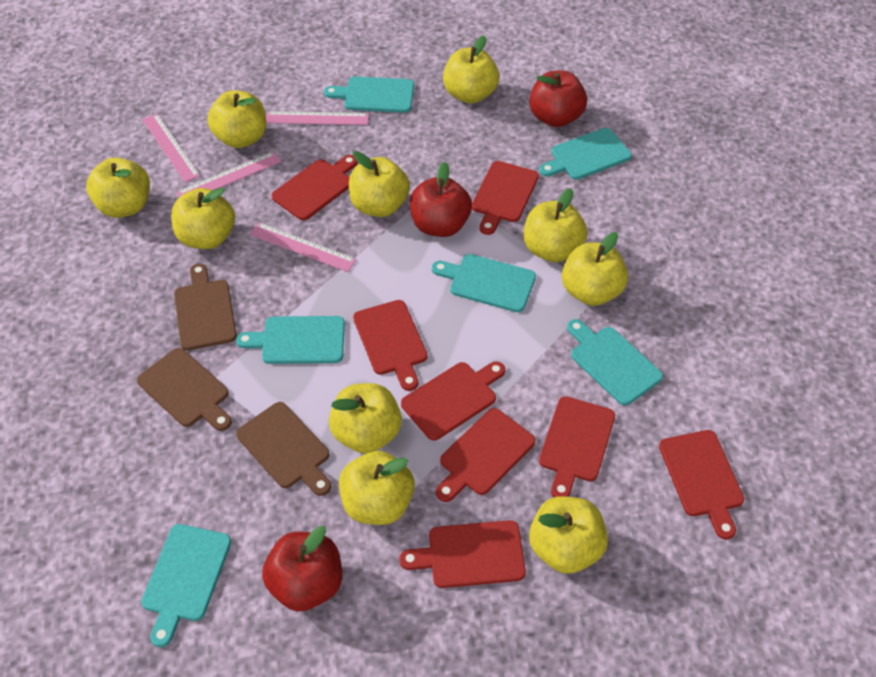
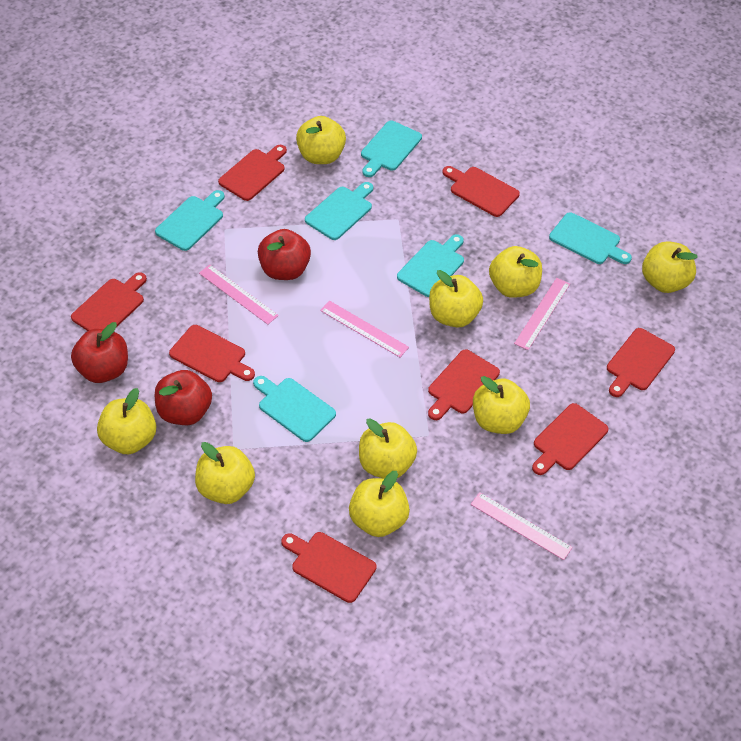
brown cutting board: [137,348,232,431] [174,263,237,351] [236,402,331,496] = 3 -> none = 0
yellow apple: [86,157,150,218] [171,188,235,249] [207,90,266,148] [329,383,402,453] [339,451,415,525] [349,151,410,217] [443,35,499,104] [524,188,587,262] [529,496,608,574] [562,232,628,306] = 10 -> [97,388,156,454] [195,442,255,504] [296,116,346,164] [349,471,410,537] [359,418,417,478] [429,270,483,327] [473,376,530,434] [489,246,542,298] [642,241,698,293] = 9

